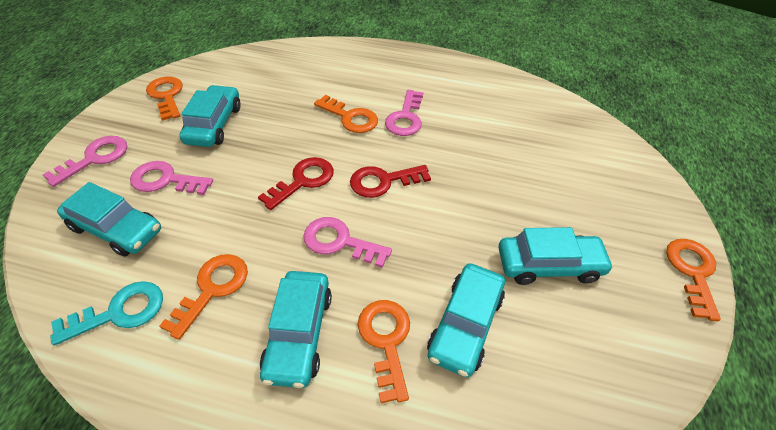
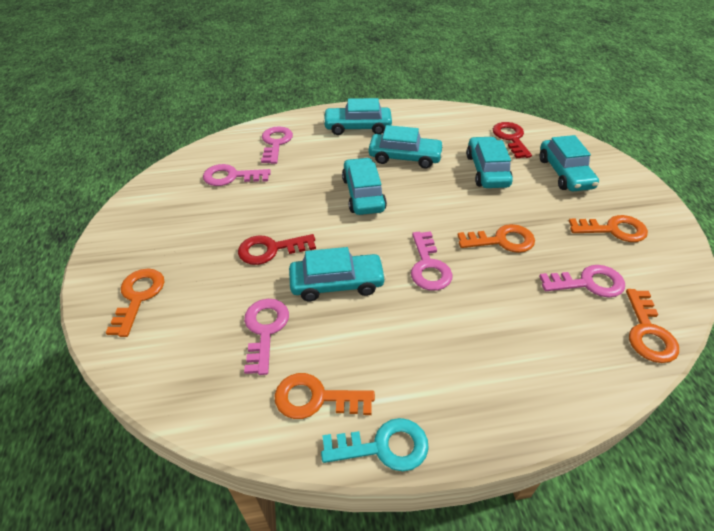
pink key: [43,136,127,187] [130,161,213,195] [303,217,392,268] [385,90,423,136] = 4 -> [203,164,271,186] [244,299,289,375] [261,126,293,164] [411,231,453,291] [539,265,625,298] = 5
turquoise car: [57,182,161,257] [179,85,241,147] [260,271,332,388] [427,263,505,377] [498,227,614,285] = 5 -> [289,247,386,301] [323,98,392,135] [342,158,387,215] [368,125,444,168] [466,136,513,188] [540,135,599,191] = 6

